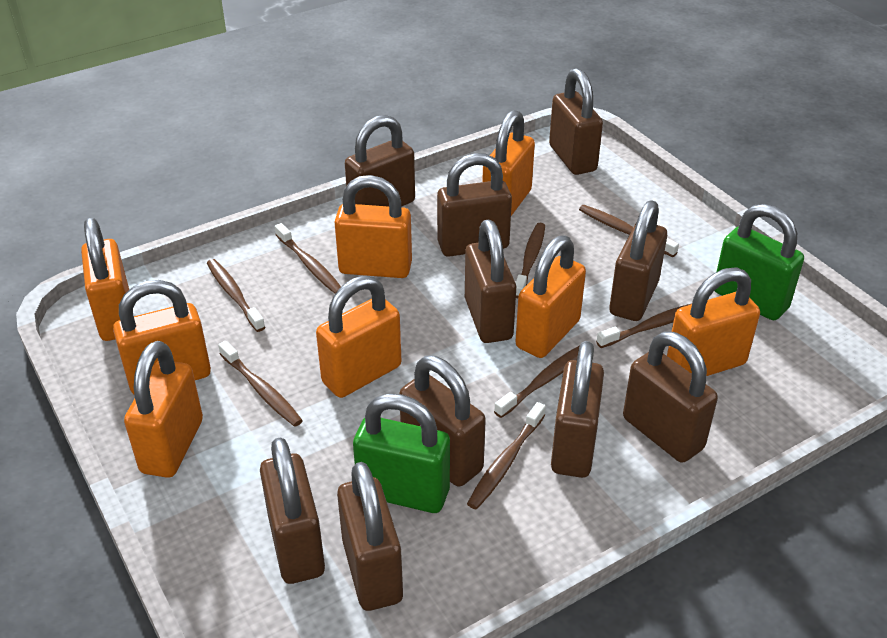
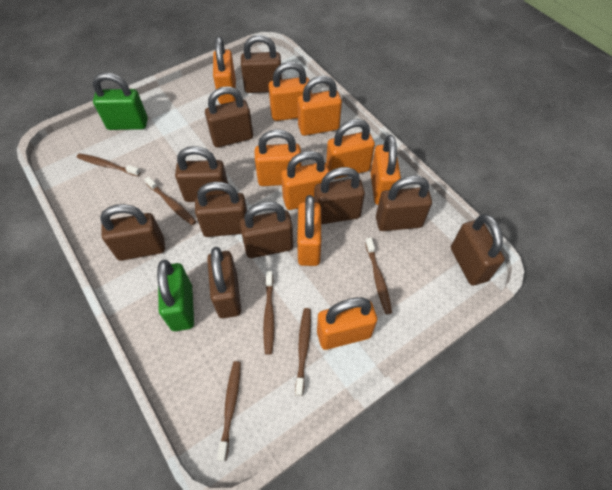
brown toothbrush: [207,259,265,332] [218,341,303,427] [275,223,341,294] [467,402,546,510] [494,345,580,418] [516,223,545,298] [579,205,679,257] [596,304,691,348] = 8 -> [77,153,141,176] [144,177,196,225] [217,361,241,461] [263,271,274,355] [295,308,311,396] [365,238,392,314] = 6
orange padlock: [81,218,129,341] [113,280,211,395] [124,341,203,478] [316,275,401,398] [335,175,412,278] [482,110,535,216] [515,235,586,358] [667,268,760,376] = 8 -> [213,37,236,104] [255,129,302,186] [268,62,312,121] [281,151,329,210] [297,195,321,266] [298,76,342,136] [317,297,377,350] [326,119,375,179] [371,135,401,205] = 9

